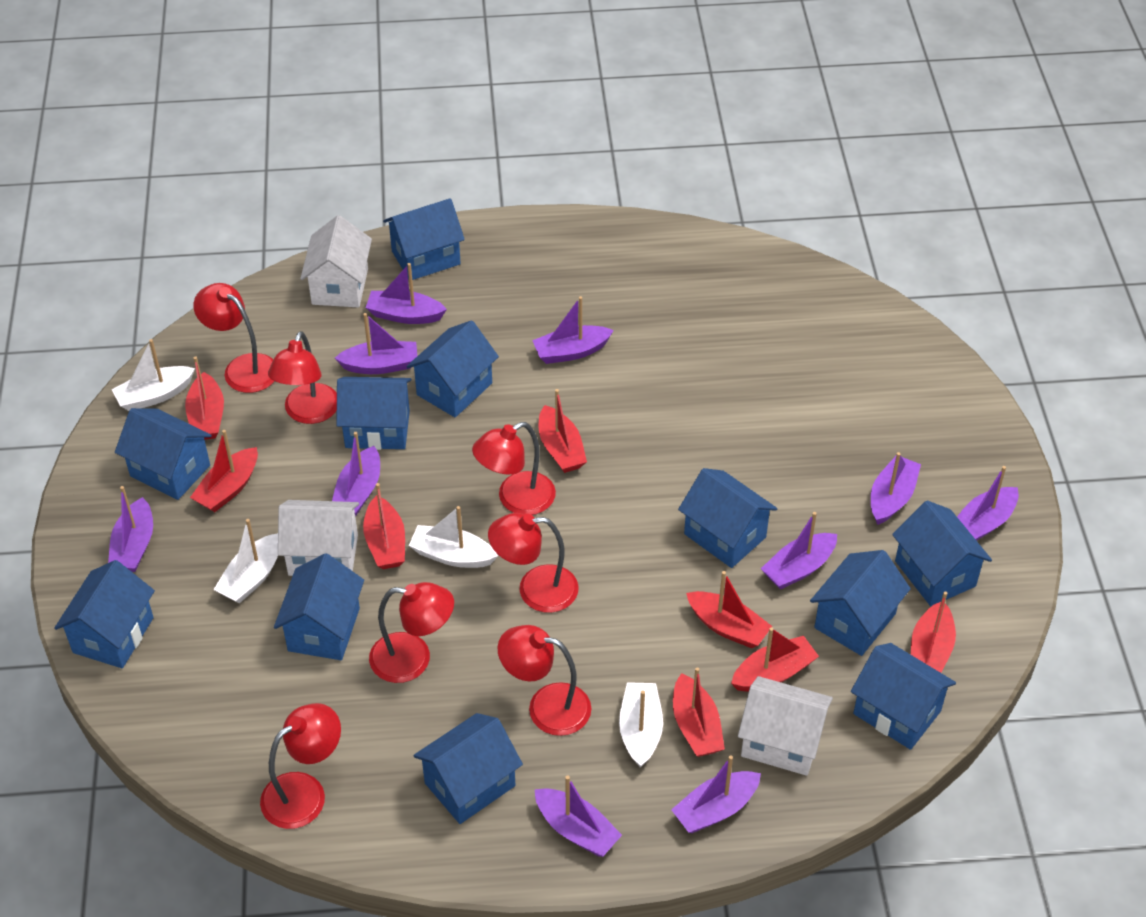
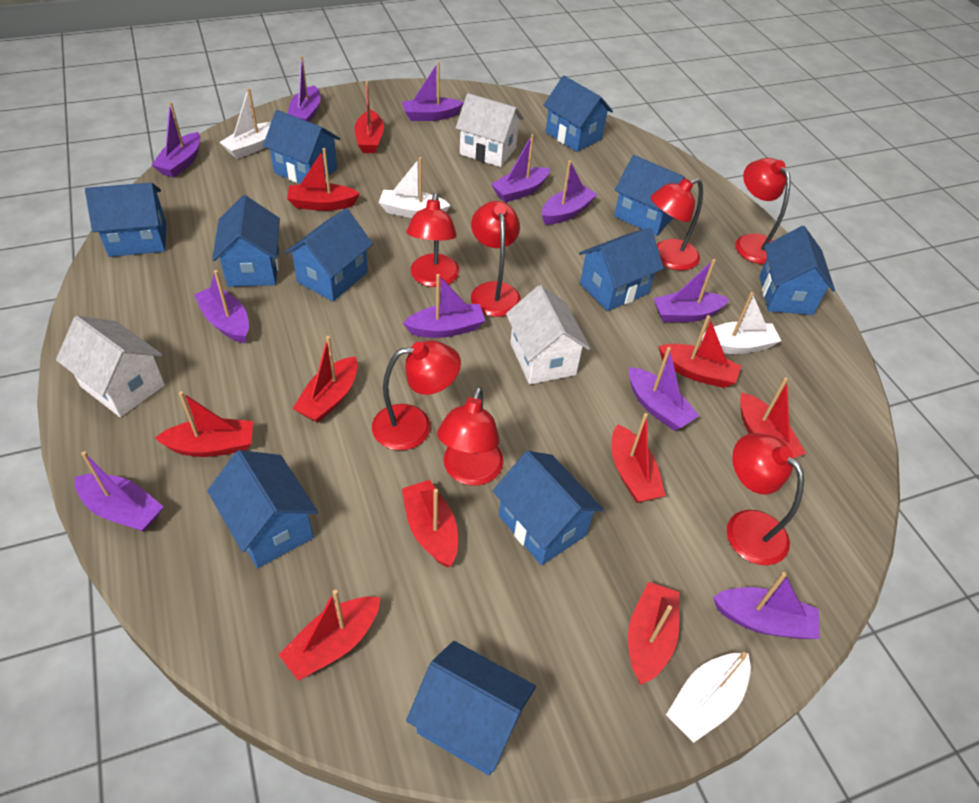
purple boat: [108,486,153,572] [332,432,380,517] [335,313,417,374] [365,263,447,324] [532,296,614,364] [535,775,622,857] [671,756,761,833] [761,512,837,590] [871,452,921,525] [957,466,1019,541] = 10 -> [75,451,163,532] [152,102,200,178] [194,270,249,343] [288,56,321,122] [402,62,464,121] [403,274,485,338] [491,134,550,203] [542,160,597,224] [629,347,699,431] [653,259,730,322] [713,572,820,639] = 11
red boat: [185,356,224,440] [190,430,258,512] [363,483,405,569] [539,389,587,473] [673,667,725,757] [686,571,772,648] [731,627,819,691] [911,591,956,673] = 8 -> [155,391,253,457] [279,589,381,681] [287,148,360,211] [292,336,358,423] [355,81,384,153] [402,480,458,567] [612,413,666,503] [628,582,680,685] [658,315,741,388] [740,377,806,458] = 10

